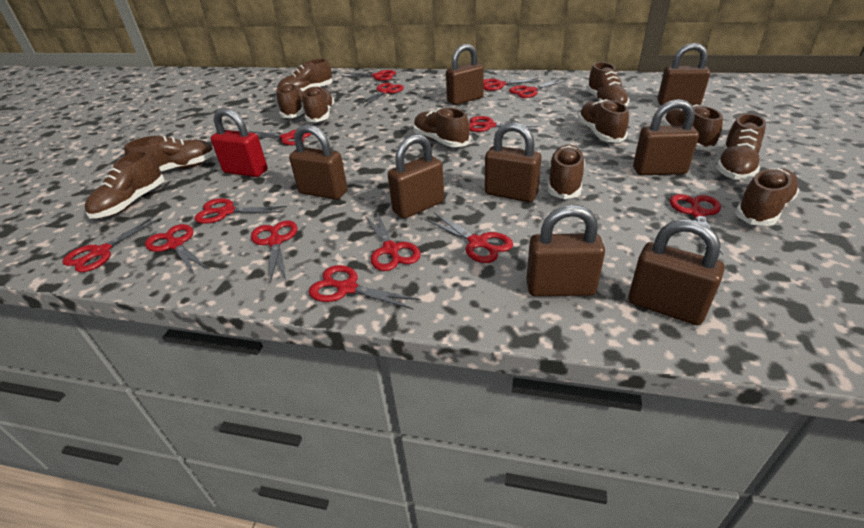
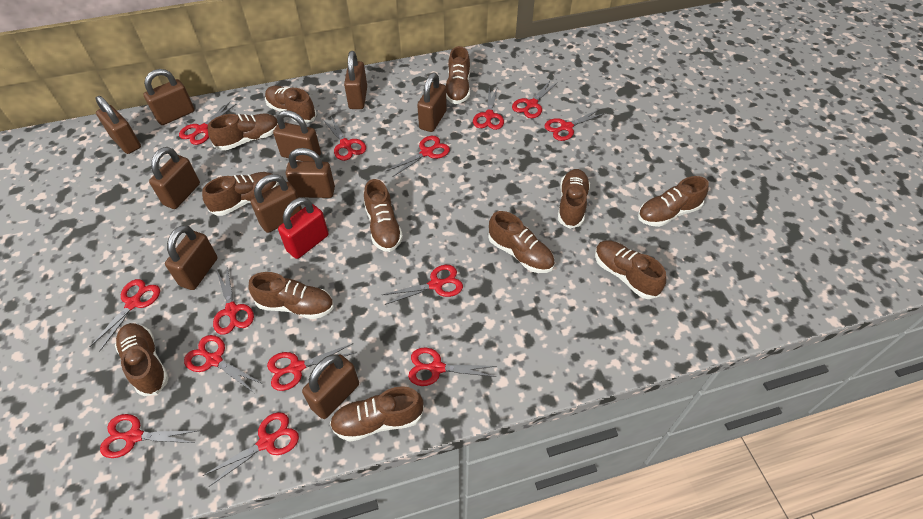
brown padlock: [289,124,348,200] [388,134,444,219] [446,44,484,105] [485,122,542,202] [526,205,605,296] [628,219,725,325] [633,99,699,175] [657,43,710,106] = 8 -> [95,96,141,154] [143,69,194,125] [149,147,200,209] [165,225,217,290] [250,174,302,233] [273,110,321,161] [286,148,335,198] [302,354,359,419] [344,51,367,109] [417,73,447,132] = 10

